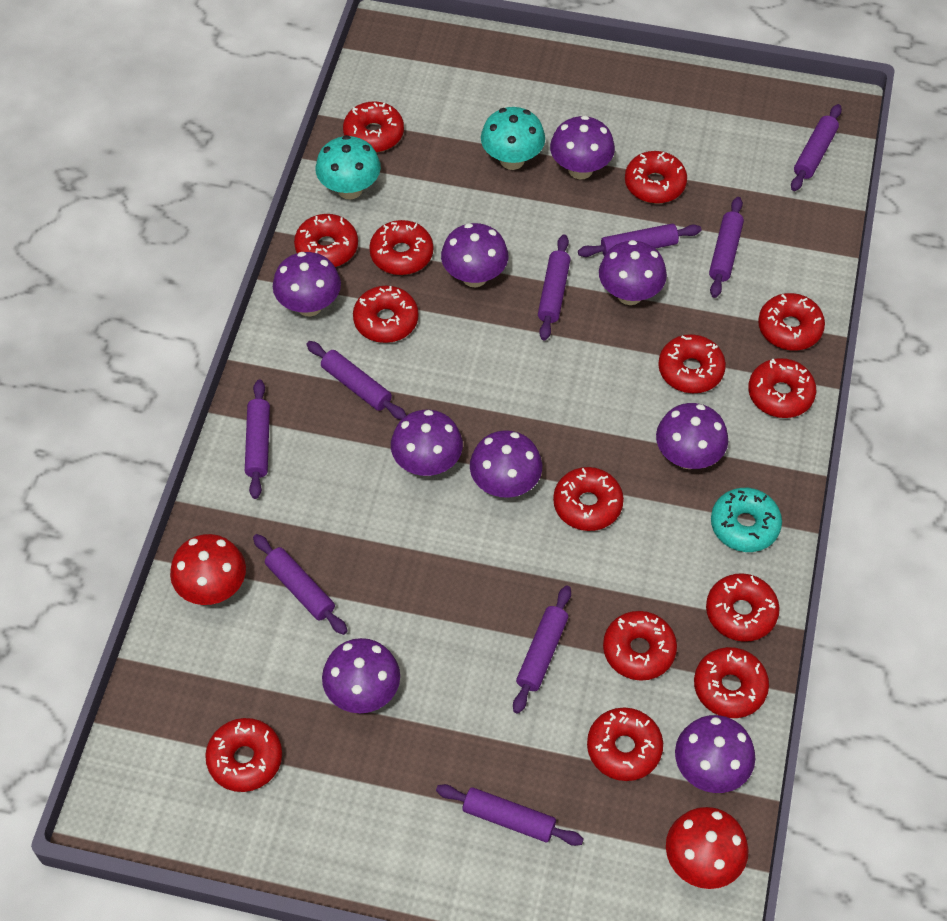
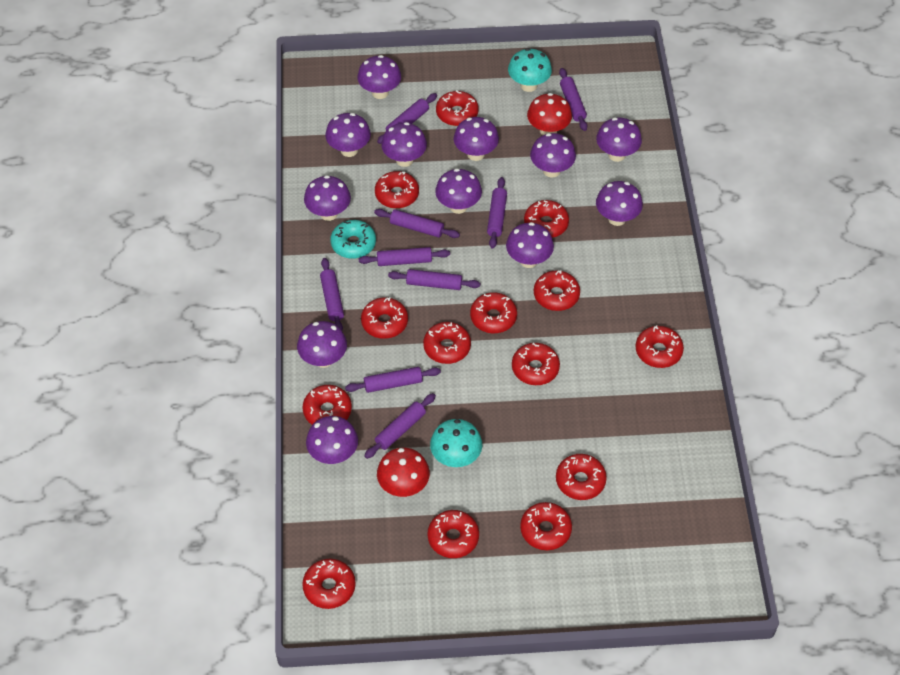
purple mushroom: [273,252,341,317] [322,638,400,713] [391,410,463,476] [441,223,508,288] [470,430,542,498] [550,115,615,179] [599,240,667,305] [656,403,728,469] [675,715,755,793] = 9 -> [297,321,347,368] [304,175,351,221] [306,416,358,464] [325,113,371,157] [357,55,401,99] [381,122,427,167] [435,168,482,214] [454,117,499,161] [506,222,554,268] [530,133,576,177] [596,117,642,162] [596,181,643,226] = 12

